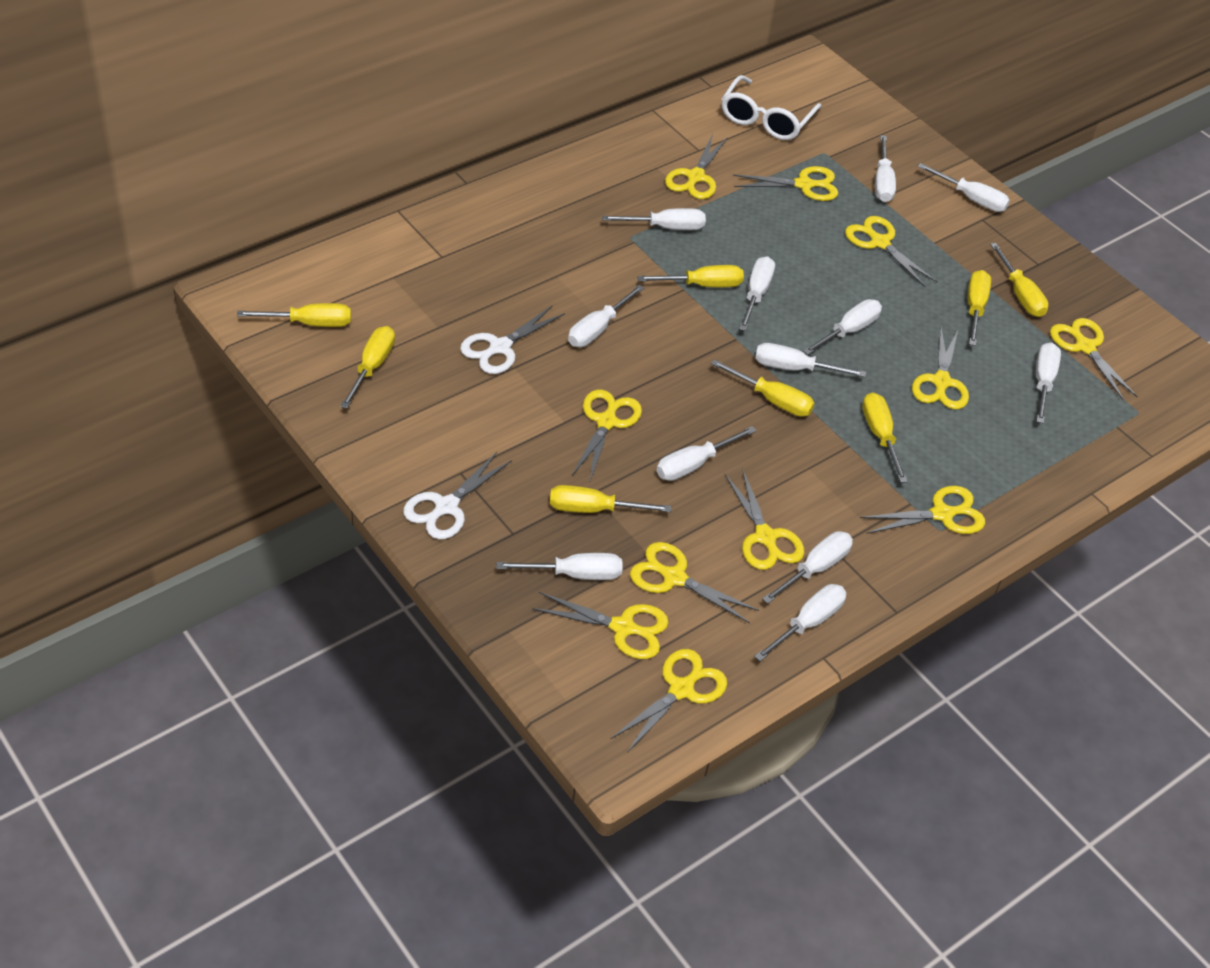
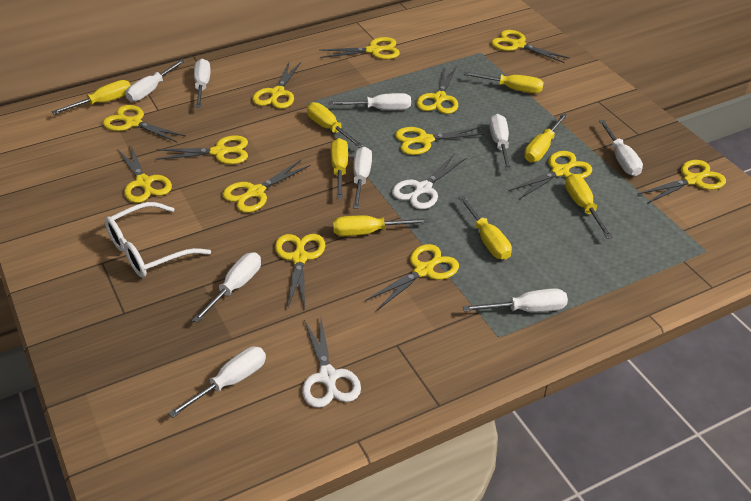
white screwdriver: [496,553,623,580] [568,285,644,347] [602,208,706,230] [657,426,756,481] [739,256,775,331] [754,584,846,661] [755,343,866,377] [762,531,853,604] [803,299,882,355] [875,135,896,202] [917,163,1010,212] [1036,342,1061,423] = 12 -> [125,59,185,102] [168,347,266,418] [192,252,261,323] [194,59,211,108] [329,93,411,110] [353,147,372,209] [463,288,568,312] [489,114,512,171] [599,120,643,176] = 9
yellow scissors: [532,592,669,659] [572,390,642,481] [611,649,727,753] [630,542,759,624] [665,134,728,199] [725,469,804,570] [733,166,839,201] [845,216,937,287] [860,486,985,534] [912,328,969,410] [1050,318,1138,401] = 11 -> [103,105,186,142] [117,146,172,203] [156,136,248,164] [222,160,310,212] [252,62,301,109] [275,234,326,308] [319,37,400,59] [365,244,459,310] [395,127,486,155] [416,67,458,114] [491,30,570,63] [508,151,592,200] [638,160,726,204] = 13

